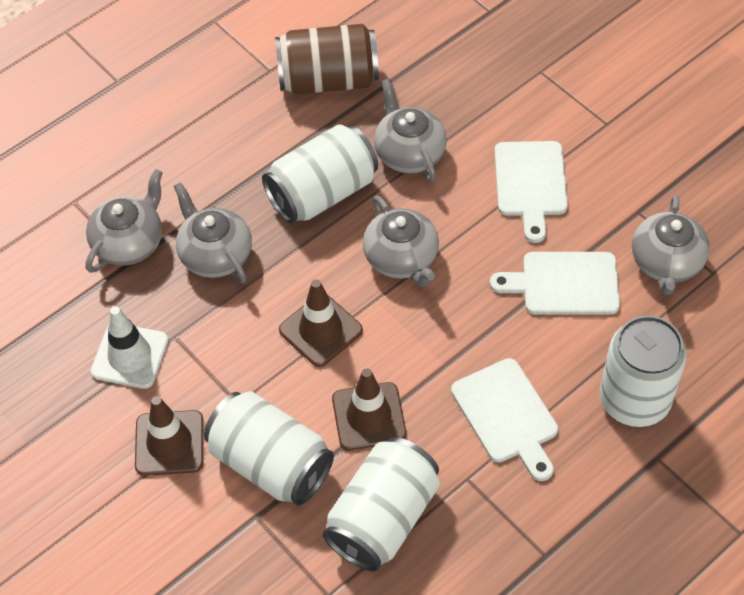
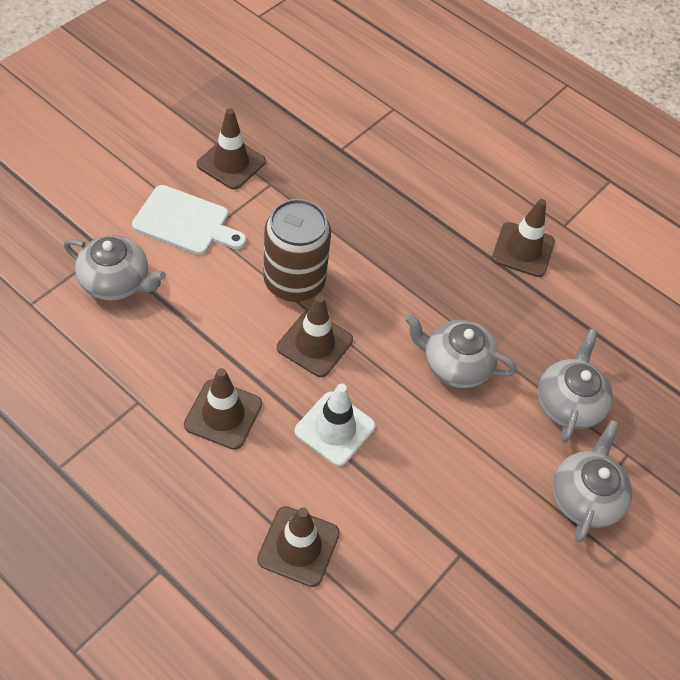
brown traffic cone: [135,396,204,476] [279,279,363,367] [332,368,406,450] = 3 -> [184,368,262,450] [197,108,266,190] [257,506,340,587] [277,295,353,377] [492,199,555,277] = 5
grey teapot: [86,169,163,273] [174,182,252,283] [363,195,439,287] [374,79,447,182] [632,195,710,295] = 5 -> [64,235,166,300] [405,314,517,388] [538,329,613,443] [552,420,632,543] = 4
white can: [204,391,334,506] [262,124,378,224] [323,437,440,572] [600,315,686,427] = 4 -> none = 0
white cutting board: [451,358,558,481] [490,252,620,315] [494,141,568,243] = 3 -> [132,185,246,255] = 1

